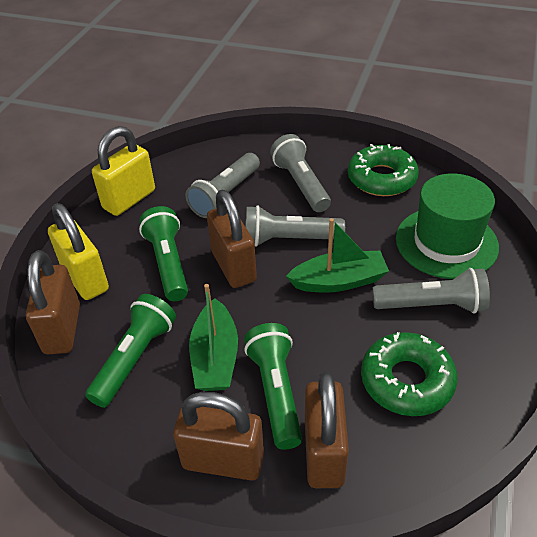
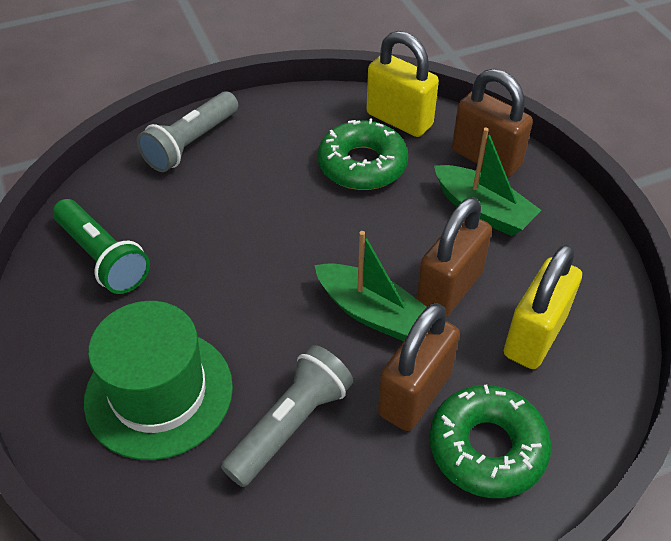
brown padlock: [26,250,80,354] [173,392,264,481] [207,190,257,288] [305,372,349,488] = 4 -> [378,303,460,431] [416,197,492,317] [452,69,533,178] = 3
green flashlight: [85,294,176,408] [139,206,188,301] [244,323,302,450] = 3 -> [53,199,150,294] = 1
grey flashlight: [186,153,260,218] [246,205,345,246] [270,134,331,212] [372,268,490,314] = 4 -> [137,91,238,172] [221,345,353,487] = 2

